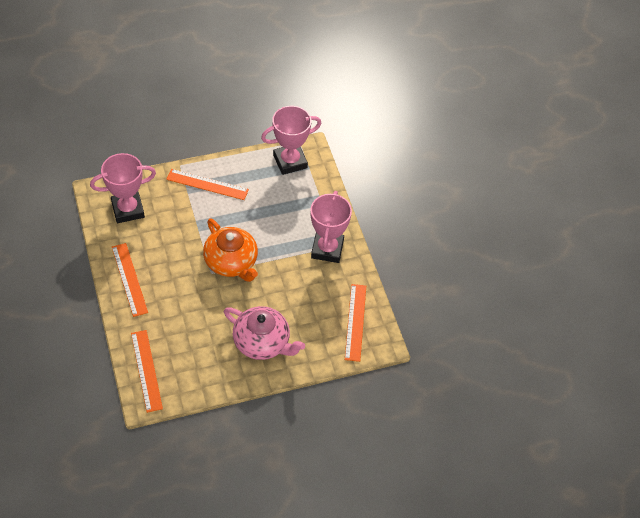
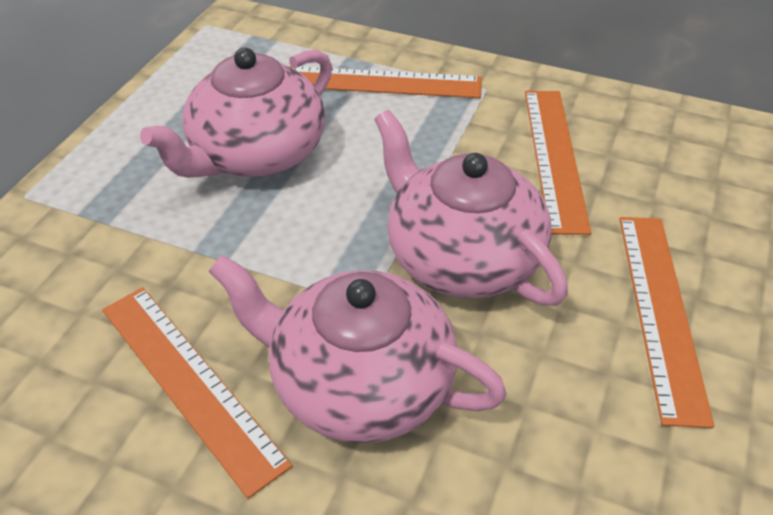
orange teapot: [203,218,258,282] = 1 -> none = 0
pink teapot: [224,306,305,360] = 1 -> [140,47,332,178] [209,255,507,443] [374,110,568,306] = 3
pink trophy: [90,153,156,223] [261,106,321,175] [310,191,352,263] = 3 -> none = 0

